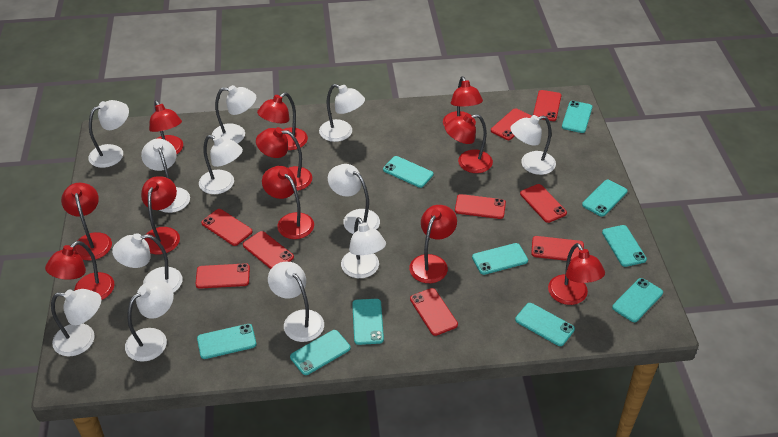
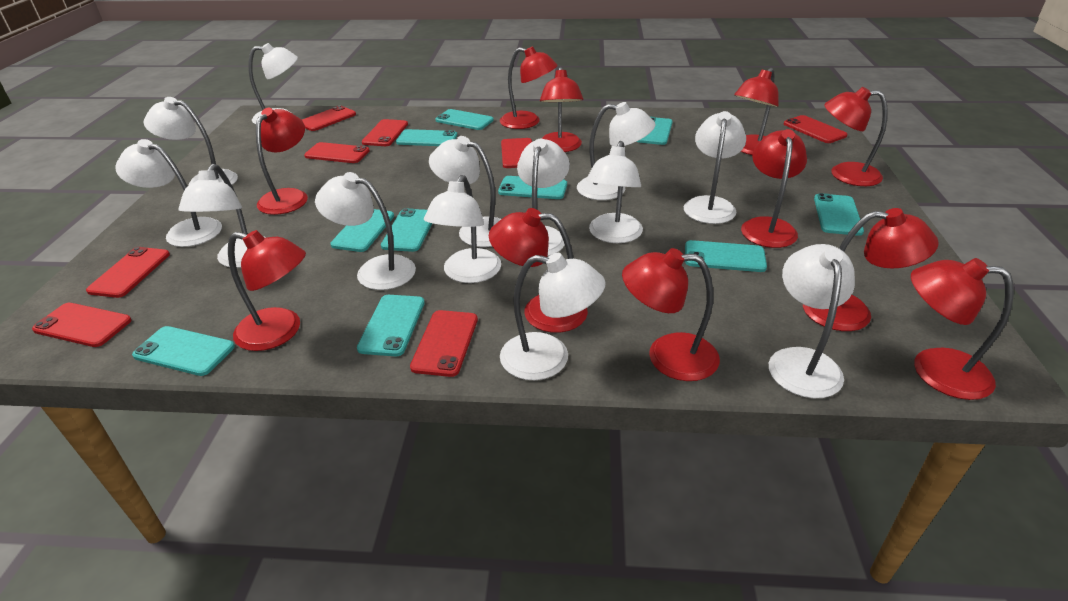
red phone: [196,263,250,289] [201,209,253,246] [243,231,294,269] [410,288,458,336] [455,194,506,219] [491,108,532,140] [520,184,567,223] [531,236,584,261] [533,90,562,121] = 9 -> [32,303,132,347] [86,247,170,298] [302,105,356,131] [304,142,370,163] [362,119,408,146] [410,310,478,377] [501,138,532,168] [784,115,848,143] = 8
white lamp: [51,289,101,357] [88,100,129,168] [112,233,182,293] [125,281,174,362] [141,139,190,213] [199,135,243,194] [212,85,256,144] [268,262,324,342] [319,84,365,142] [328,164,380,234] [341,217,386,278] [510,115,556,175] = 12 -> [115,139,222,247] [144,97,238,185] [178,164,266,268] [249,43,298,124] [315,172,416,290] [424,175,501,283] [429,136,501,247] [500,253,606,380] [517,139,570,256] [577,102,656,200] [586,141,643,243] [684,111,746,224] [769,244,855,398] = 13

